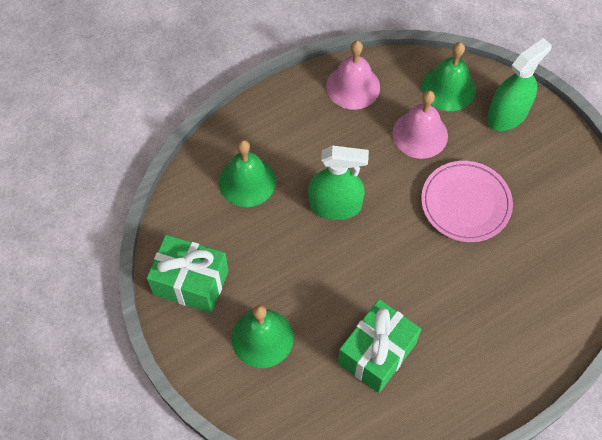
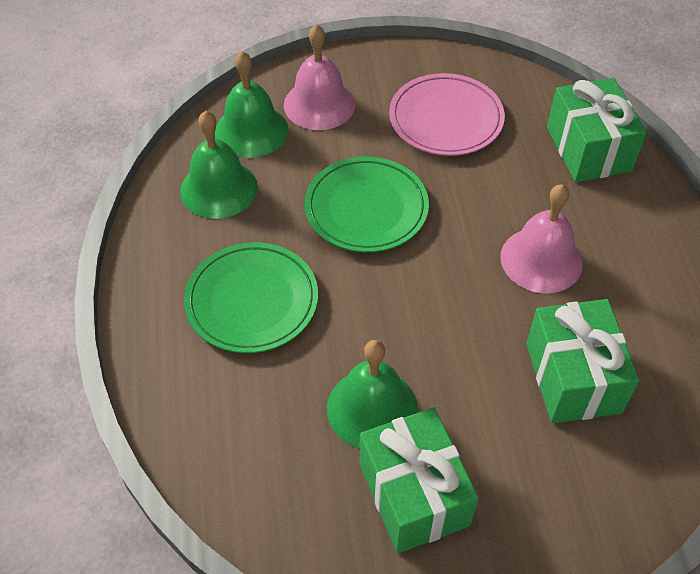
green gift: [147,235,229,313] [338,299,421,393] = 2 -> [360,407,479,553] [526,299,639,423] [547,78,647,182] = 3
green plate: none = 0 -> [184,242,318,353] [305,156,429,252] = 2
green spray bottle: [308,146,369,220] [487,38,552,131] = 2 -> none = 0

